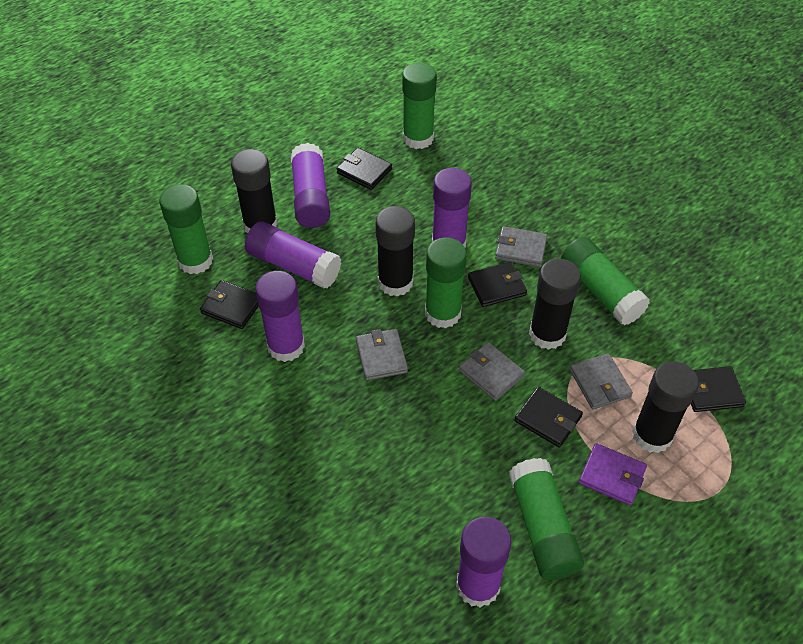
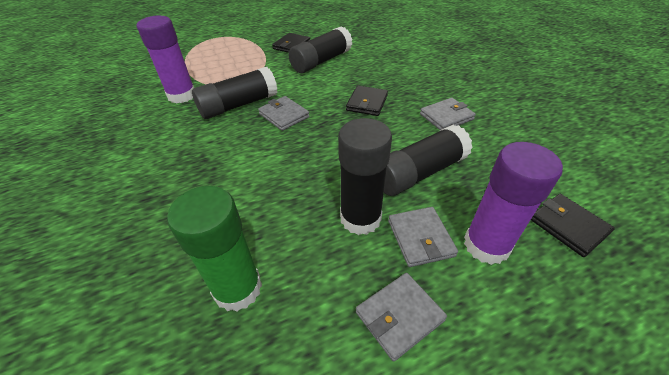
black wallet: [200,280,259,329] [337,148,392,190] [468,262,527,307] [515,387,583,447] [691,366,746,412] = 5 -> [272,33,310,53] [346,86,388,116] [531,194,615,257] = 3
green glue stick: [159,184,213,274] [402,62,437,149] [425,237,467,328] [509,458,584,580] [561,237,650,325] = 5 -> [167,186,262,312] = 1
purple glue stick: [245,222,341,288] [255,271,305,362] [290,143,330,228] [432,168,472,248] [456,517,511,608] = 5 -> [137,16,194,104] [464,142,563,265] = 2
purple wallet: [579,443,647,505] = 1 -> none = 0

